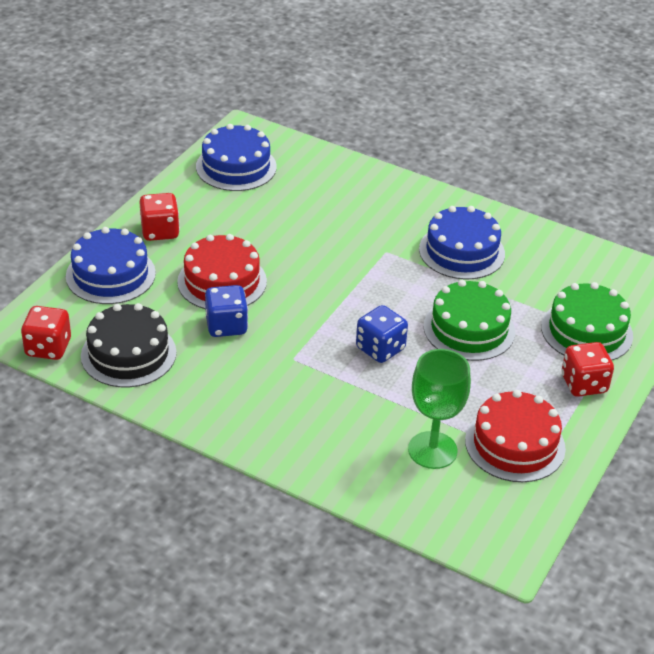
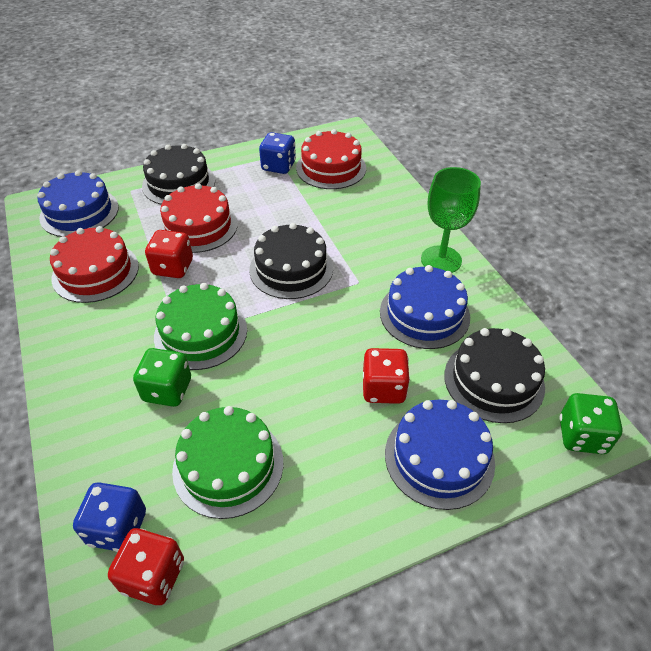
black cake: [81,303,176,387] = 1 -> [142,144,215,204] [249,223,333,299] [444,328,545,423] = 3
green dice: none = 0 -> [133,348,191,407] [559,393,623,454] = 2
red cake: [177,234,267,309] [465,390,566,482] = 2 -> [50,226,139,303] [159,183,238,253] [296,129,366,189] = 3

